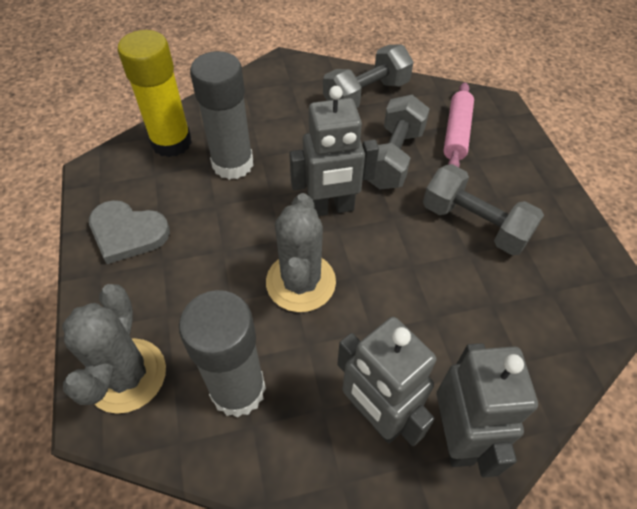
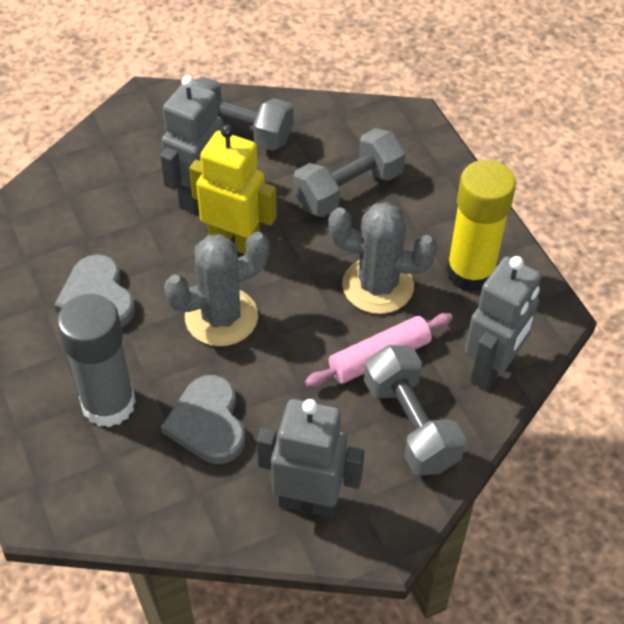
grey glue stick: [179,290,266,418] [190,51,253,180] = 2 -> [57,294,136,427] = 1
grey heart: [89,200,170,264] = 1 -> [54,254,135,328] [161,375,245,464] = 2
yellow robot: none = 0 -> [189,124,277,254] = 1

